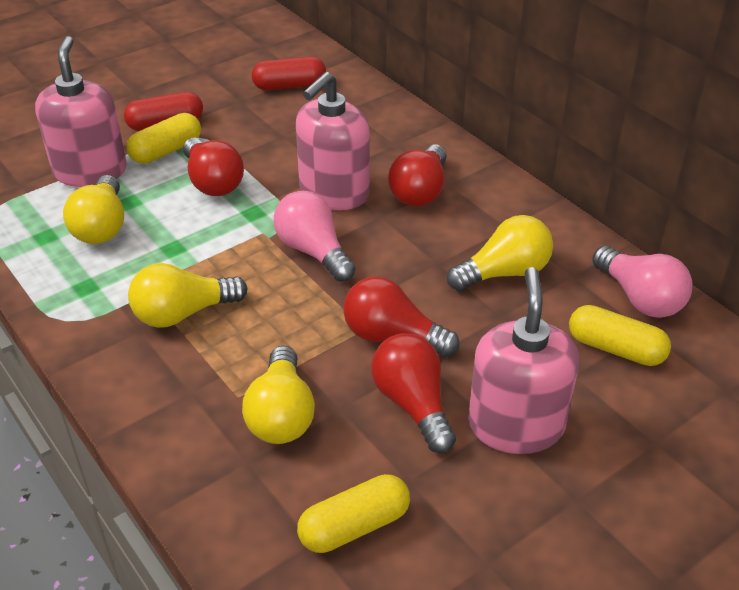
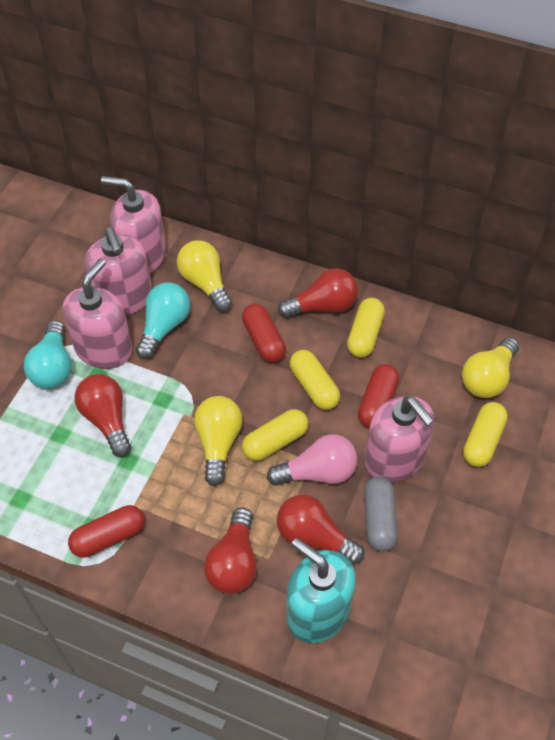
grey capsule: none = 0 -> [364,477,398,552] = 1
pink light bulb: [274,191,356,282] [592,246,692,318] = 2 -> [267,434,358,486] = 1
pink soap dispenser: [35,36,127,187] [296,72,370,210] [468,267,579,454] = 3 -> [63,259,133,369] [84,227,152,315] [101,176,166,273] [365,396,434,482] = 4
red capsule: [124,92,203,131] [252,56,326,90] = 2 -> [68,505,145,558] [242,304,286,363] [358,364,399,428] = 3
turquoise light bulb: none = 0 -> [24,320,71,389] [136,282,191,360] = 2
turquoise soap dispenser: none = 0 -> [286,538,356,643] = 1
yellow capsule: [126,113,201,164] [297,474,410,553] [569,305,671,366] = 3 -> [242,409,309,461] [289,350,340,410] [347,298,385,358] [463,402,508,467] = 4
yellow light bulb: [63,175,124,244] [128,263,248,328] [242,346,315,444] [447,215,553,291] = 4 -> [177,240,232,312] [194,396,242,486] [462,337,519,398] = 3

